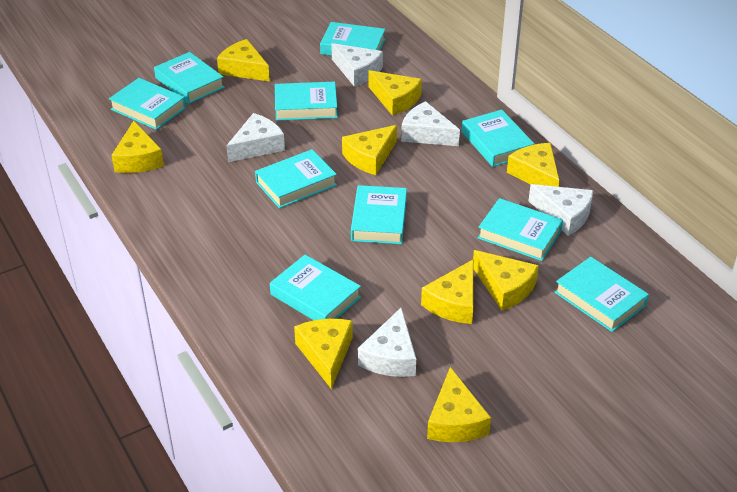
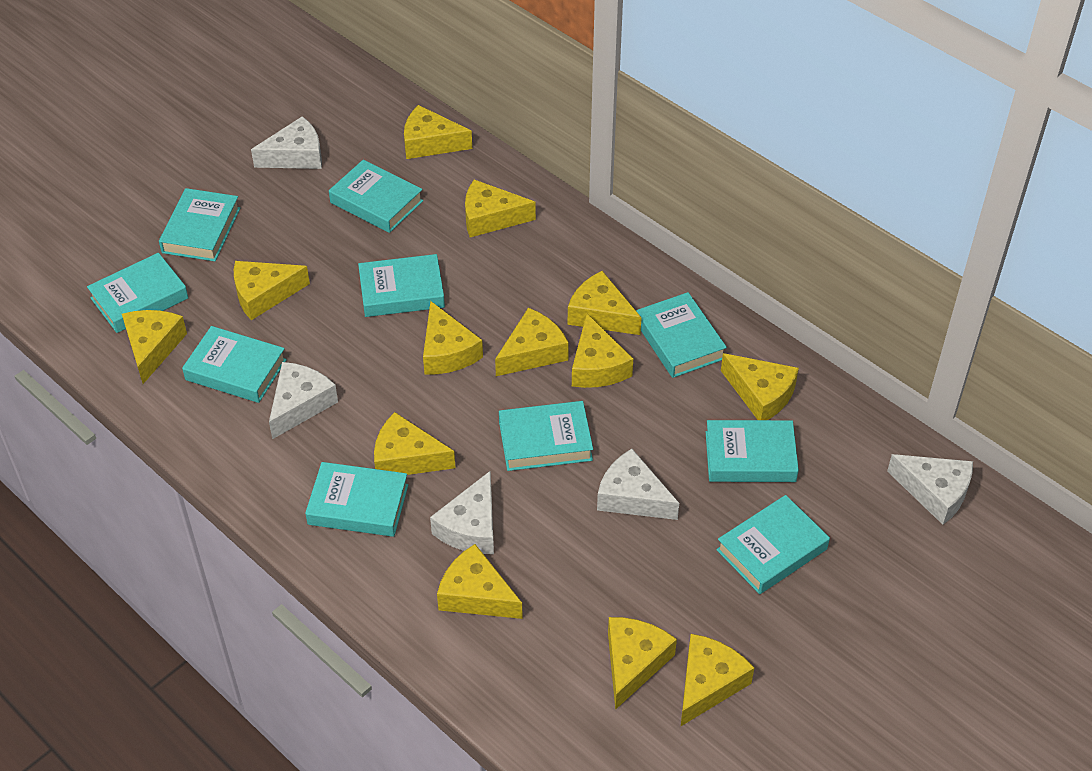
yellow cheese: [111,121,164,173] [217,39,270,82] [294,319,353,389] [342,125,397,175] [368,70,422,116] [421,259,474,324] [427,367,491,442] [473,250,539,311] [507,143,559,187] = 9 -> [122,310,187,384] [234,261,310,320] [374,412,455,475] [404,105,472,159] [423,301,483,375] [437,544,523,619] [465,179,536,237] [495,308,569,376] [568,271,642,335] [572,314,633,388] [608,617,677,710] [681,634,754,726] [721,353,799,420] = 13

